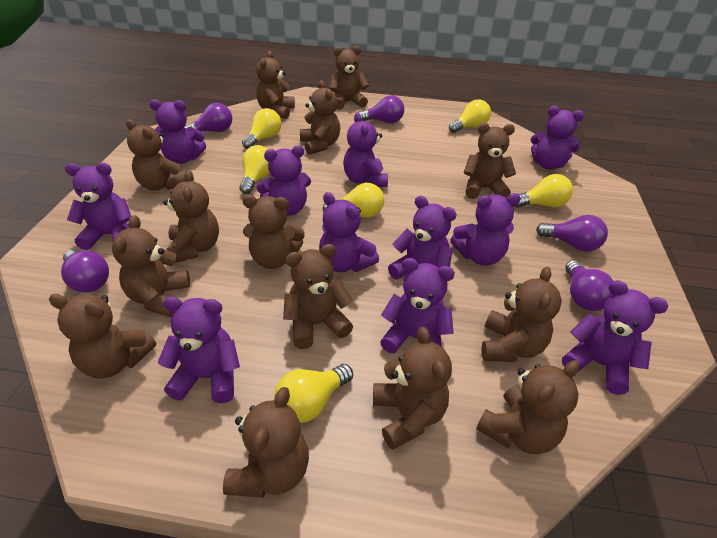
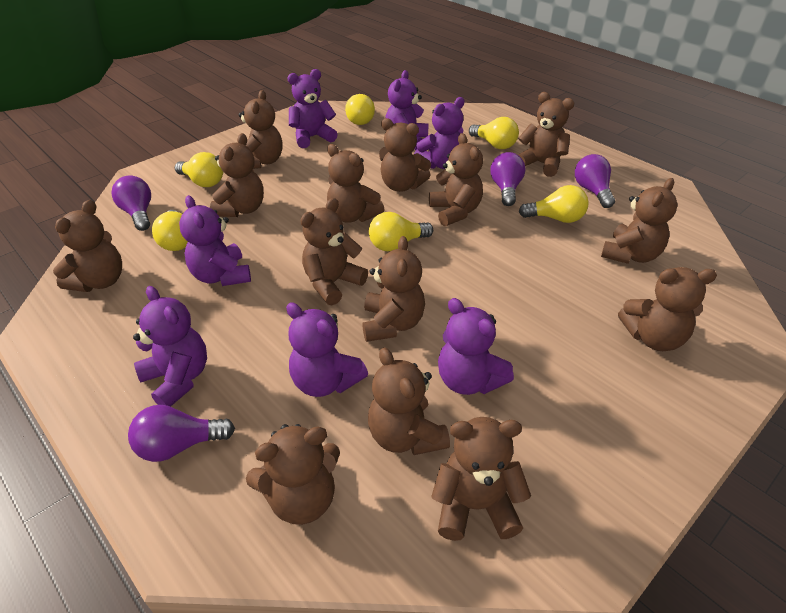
purple light bulb: [61,250,109,293] [184,103,232,132] [358,95,404,123] [536,215,608,252] [565,260,613,311] = 5 -> [111,175,151,231] [128,405,235,462] [490,152,525,206] [575,154,615,208] = 4
purple teddy bear: [65,163,131,250] [149,99,206,164] [158,297,240,403] [257,145,311,216] [319,192,379,272] [343,112,388,187] [380,258,455,353] [388,196,457,279] [450,193,521,266] [531,106,584,170] [562,281,668,395] = 11 -> [133,286,207,406] [179,195,251,286] [286,302,368,397] [288,69,338,148] [385,70,429,150] [414,97,465,169] [438,298,514,395] = 7

